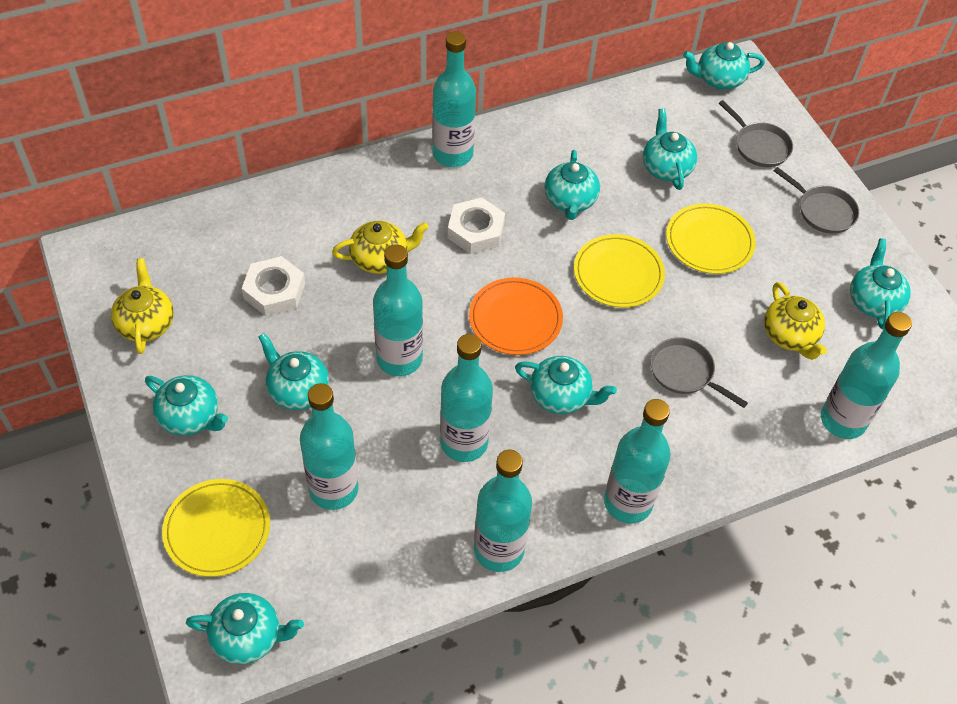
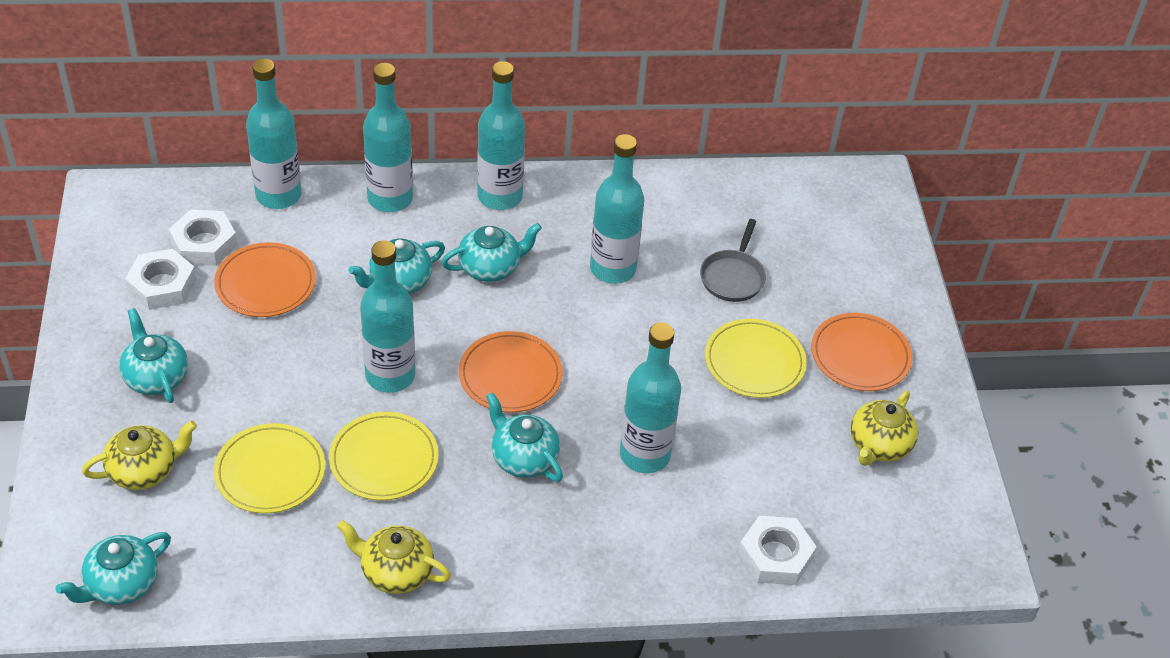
grey pan: [650,337,748,408] [719,100,793,167] [774,167,859,234] = 3 -> [700,219,766,302] = 1
orange plate: [469,278,563,355] = 1 -> [214,242,316,317] [459,331,563,412] [811,313,912,391] = 3
turquoise bottle: [300,383,359,510] [373,244,423,376] [432,31,476,167] [440,334,493,462] [474,450,532,572] [604,399,671,523] [821,312,912,439] = 7 -> [246,59,302,209] [360,240,415,393] [363,63,413,212] [477,61,525,210] [590,134,644,284] [620,322,681,473] = 6
turquoise teapot: [145,375,228,435] [186,593,304,664] [258,333,329,410] [515,356,617,414] [544,150,600,220] [643,108,697,190] [683,42,765,89] [850,239,911,329] = 8 -> [56,532,171,605] [119,308,188,403] [349,238,445,294] [441,223,542,282] [486,392,563,482] = 5
white nut: [242,256,305,316] [448,198,505,254] = 2 -> [125,249,196,310] [169,209,238,266] [738,516,817,585] = 3

